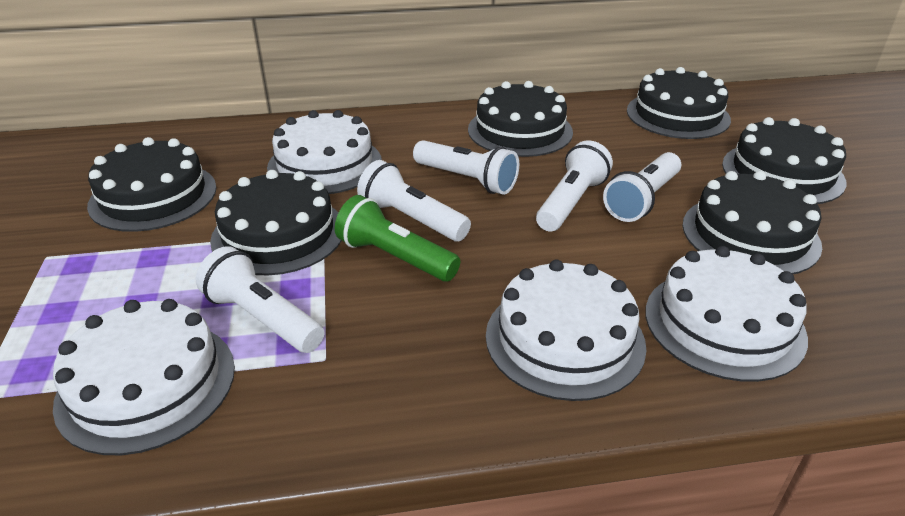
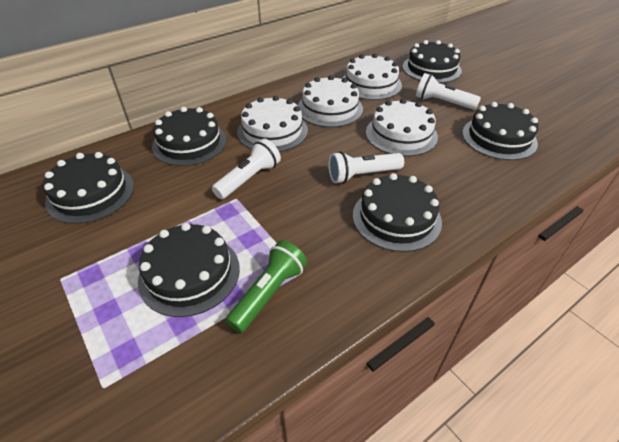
white flashlight: [196,246,324,353] [357,160,471,241] [413,140,519,195] [536,140,613,231] [603,152,681,222] = 5 -> [212,139,281,199] [328,151,404,184] [416,73,481,110] = 3

